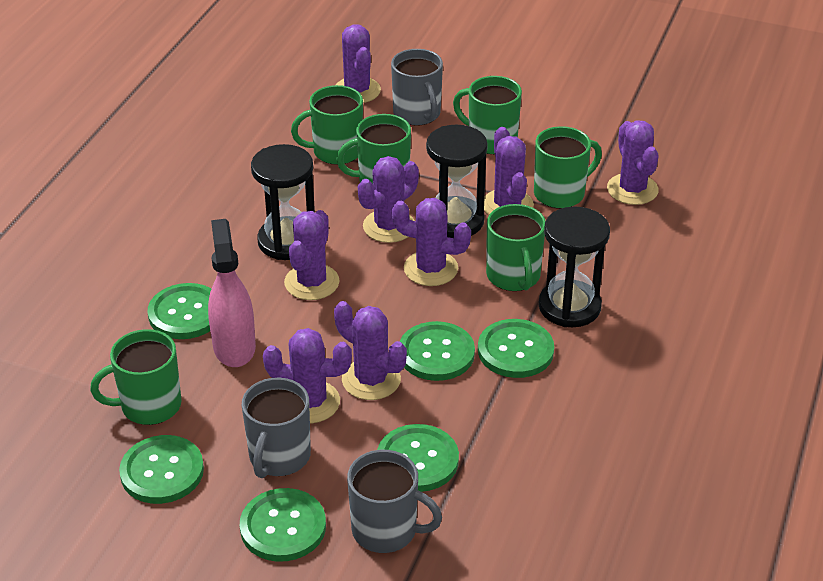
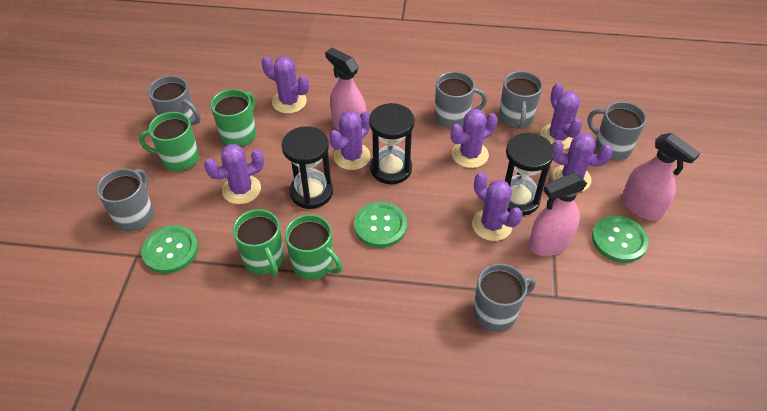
green button: [119,435,204,504] [148,283,211,339] [240,488,326,562] [377,424,459,492] [400,321,475,381] [478,319,554,378] = 6 -> [141,225,198,274] [354,202,407,248] [592,215,649,263] = 3
green mug: [90,329,182,425] [291,85,363,165] [336,114,411,183] [453,76,522,154] [486,204,546,291] [534,126,602,208] = 6 -> [139,112,199,171] [210,89,256,147] [233,209,284,276] [285,214,343,280] = 4
grey mug: [242,378,311,478] [347,450,442,553] [391,49,443,125] = 3 -> [97,168,154,232] [148,76,201,126] [434,71,487,128] [473,263,536,332] [499,71,543,129] [587,101,647,160] = 6
pink spray bottle: [208,219,256,367] = 1 -> [325,48,367,131] [529,172,587,256] [622,133,700,221] = 3
purple cactus: [263,328,352,423] [284,210,340,300] [334,301,407,400] [336,24,381,103] [358,156,419,243] [392,198,471,286] [484,127,534,215] [607,120,658,205] = 8 -> [204,144,264,204] [262,56,309,114] [329,111,371,170] [451,109,498,168] [472,173,522,241] [540,83,582,149] [552,133,613,193] = 7

